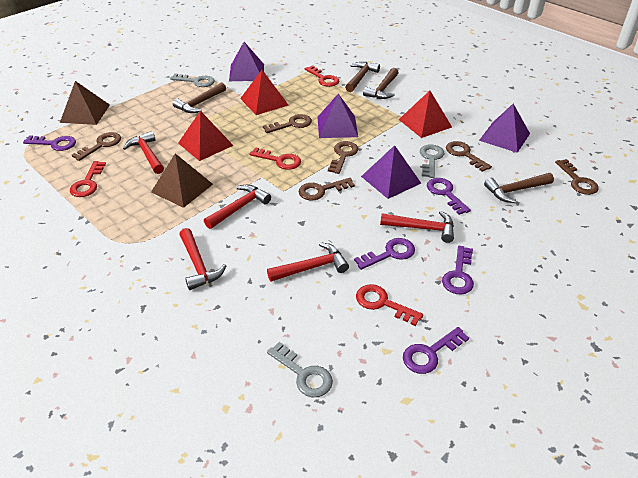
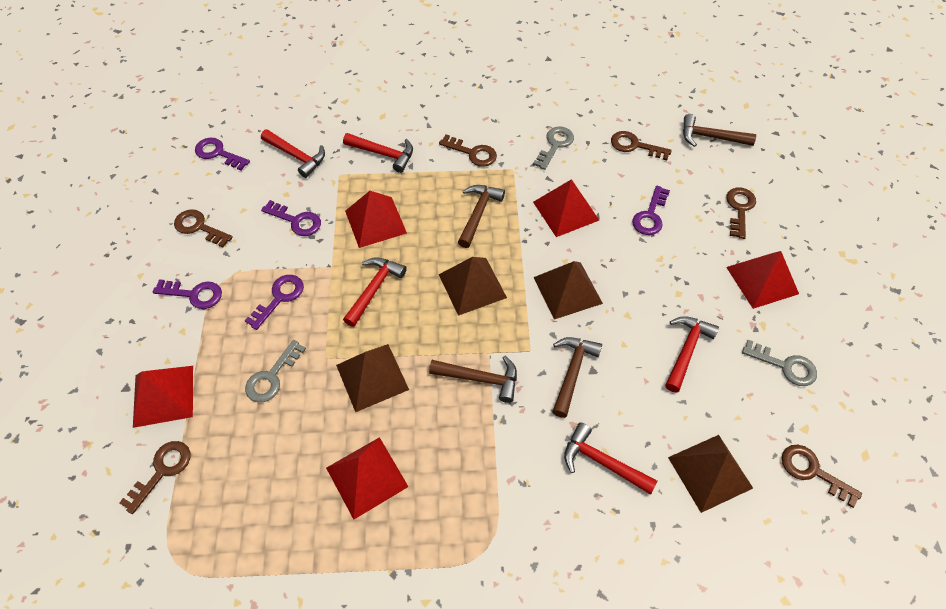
brown pyramid: [60,81,110,125] [151,153,213,208] = 2 -> [336,344,409,412] [439,257,507,316] [534,261,603,319] [668,435,753,513] = 4
purple pyramid: [229,42,264,81] [317,94,358,138] [361,145,421,199] [479,104,530,153] = 4 -> none = 0
red key: [70,161,106,197] [249,147,301,170] [305,65,339,87] [356,284,423,326] = 4 -> none = 0
red pyramid: [178,111,234,161] [240,70,288,115] [399,91,452,138] = 3 -> [133,366,193,428] [326,437,409,520] [345,191,407,248] [533,179,599,237] [726,251,799,309] = 5

